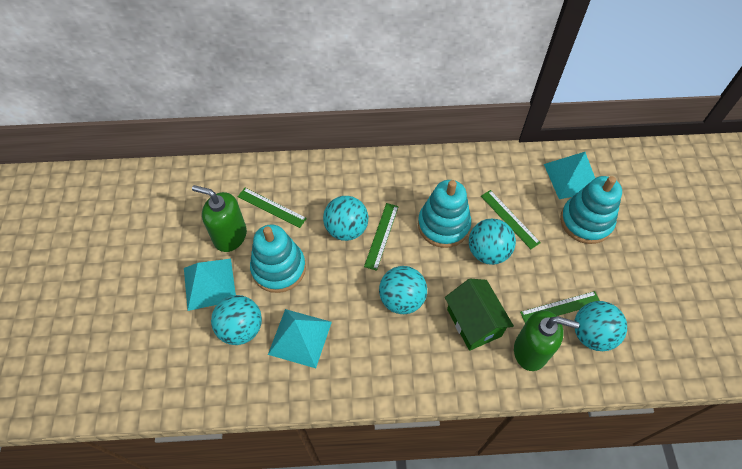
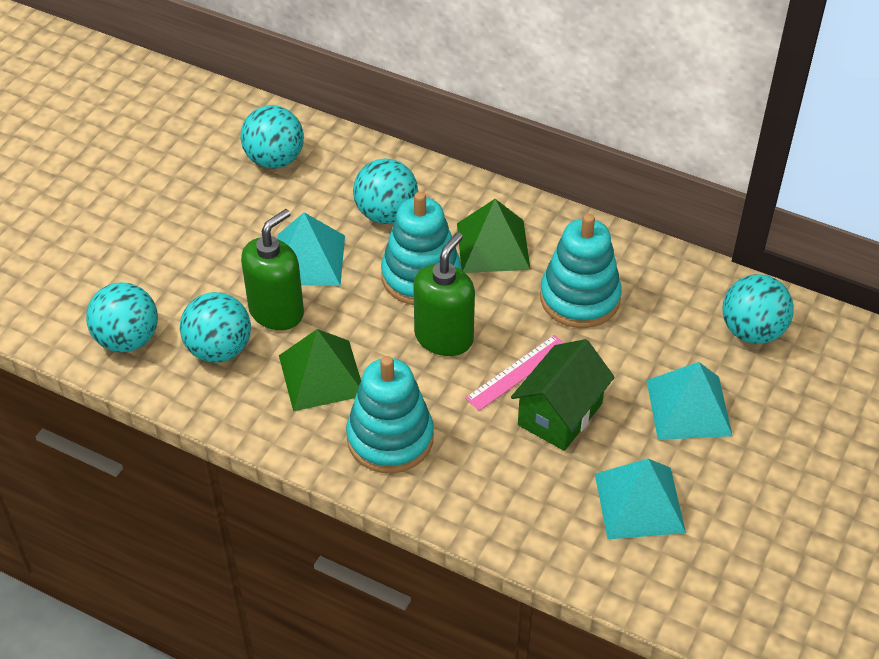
green pyramid: none = 0 -> [279,329,361,411] [457,199,530,273] = 2
green ruler: [238,188,307,228] [364,203,399,271] [481,190,541,249] [520,291,600,323] = 4 -> none = 0
pink ruler: none = 0 -> [465,335,563,411] = 1

